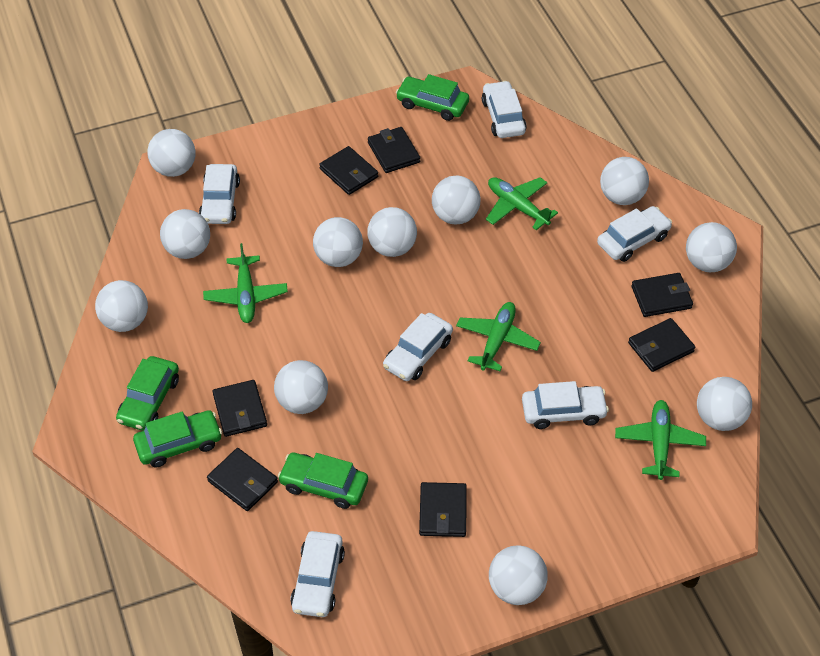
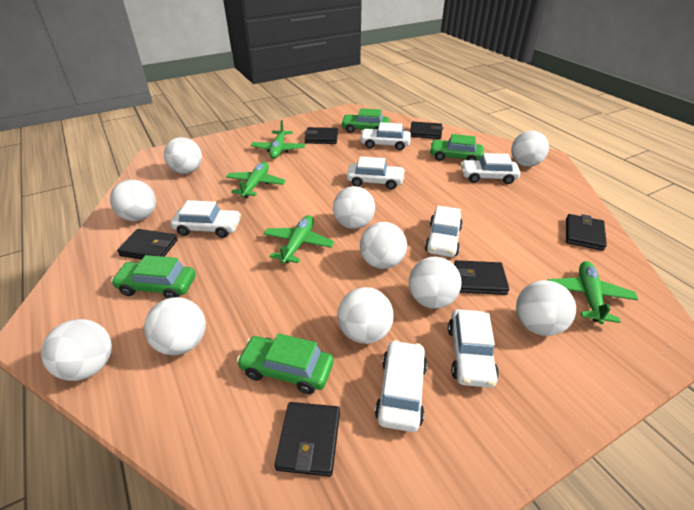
black wallet: [207,448,278,511] [213,380,267,437] [319,146,378,195] [368,127,420,173] [419,482,467,537] [628,318,695,372] [631,273,693,317] = 7 -> [117,229,178,259] [275,402,340,476] [304,127,338,144] [410,122,443,139] [454,260,509,295] [566,214,607,251] = 6
white ball: [95,280,148,332] [147,129,196,177] [160,209,210,259] [274,360,328,414] [313,217,363,267] [367,207,417,257] [432,175,481,225] [489,545,548,605] [600,157,649,205] [686,222,737,272] [697,377,752,431] = 11 -> [41,319,112,381] [110,179,156,221] [144,297,206,355] [164,137,202,174] [333,186,375,229] [337,287,394,344] [360,222,407,269] [409,257,462,309] [511,131,549,167] [516,280,576,336] = 10
white car: [199,164,240,224] [290,531,345,617] [383,313,453,381] [482,81,527,138] [522,381,609,429] [597,206,672,262] = 6 -> [171,200,241,238] [347,156,405,189] [360,122,411,150] [375,340,427,432] [425,206,463,257] [448,309,499,388] [461,153,520,184] = 7

